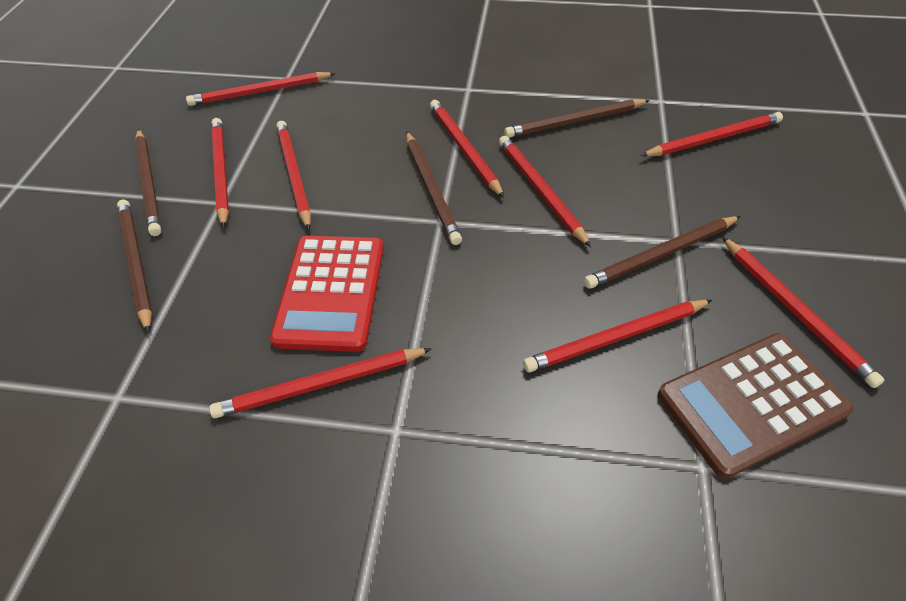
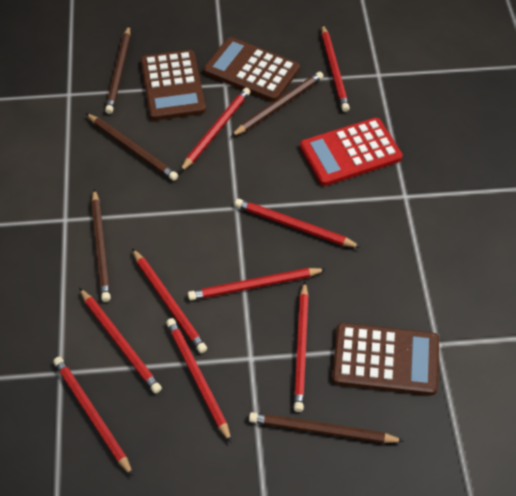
brown calculator: [658,333,853,479] = 1 -> [141,50,206,120] [204,37,300,102] [332,323,439,395] = 3

